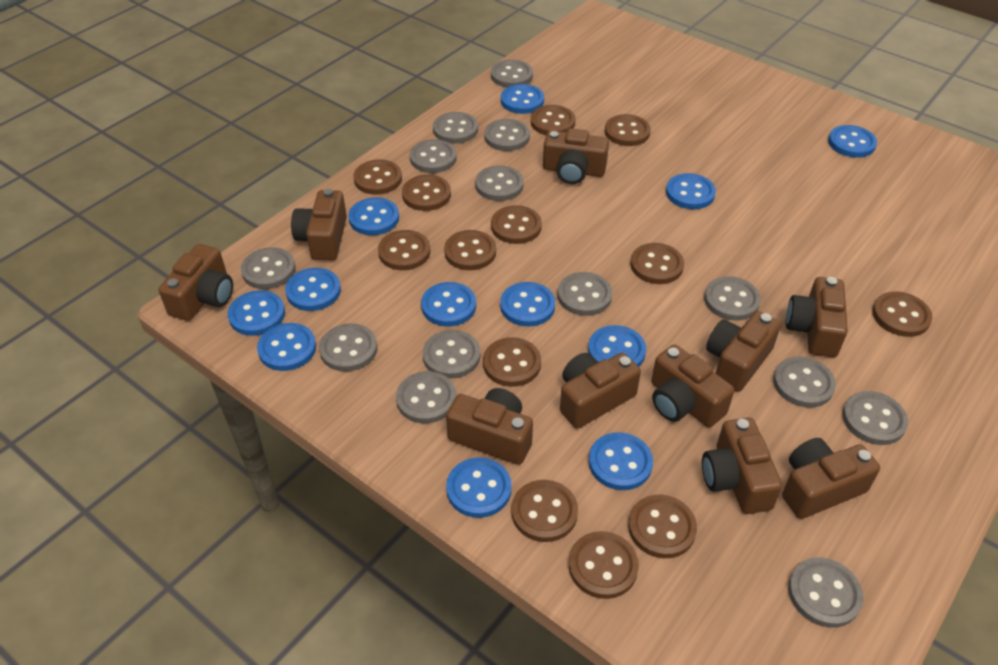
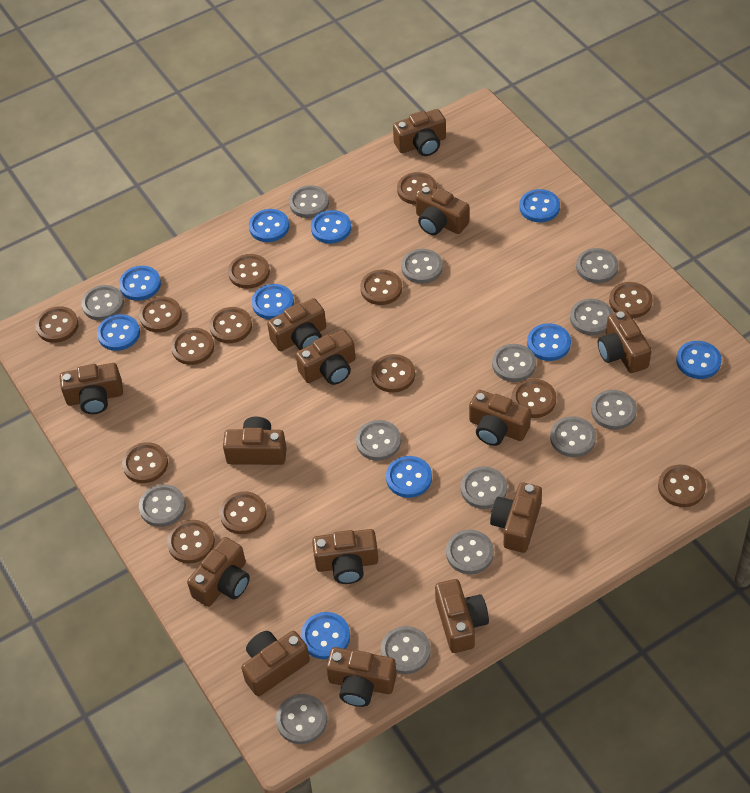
blue button: [228,290,285,336] [257,323,316,371] [285,268,341,311] [348,197,399,235] [421,282,476,326] [446,457,512,518] [500,282,555,326] [501,84,544,114] [588,325,646,366] [589,432,653,490] [666,173,716,209] [828,125,877,158] = 12 -> [97,314,140,351] [119,266,161,301] [249,209,289,242] [252,284,294,320] [301,612,350,659] [311,210,351,244] [386,456,432,498] [519,189,560,222] [527,323,571,361] [676,341,722,379] = 10
brown button: [353,159,402,195] [378,230,430,270] [402,175,451,211] [444,230,496,270] [483,337,541,387] [491,205,542,244] [511,480,578,542] [531,105,576,135] [569,531,639,599] [605,114,651,146] [628,495,697,558] [630,243,684,284] [872,291,933,337] = 13 -> [35,306,79,343] [122,442,168,483] [139,296,182,332] [167,520,215,563] [171,328,214,365] [209,307,252,343] [220,491,267,534] [228,254,270,289] [360,270,402,305] [371,354,415,393] [397,172,437,205] [511,379,556,418] [609,282,653,318] [658,465,706,507] = 14
brown camera: [158,244,233,321] [291,189,347,260] [446,388,533,465] [543,128,609,184] [560,353,641,429] [651,344,734,427] [702,418,782,514] [706,311,781,392] [782,438,880,519] [786,277,848,357] = 10 -> [60,363,123,414] [187,537,250,607] [223,417,287,465] [241,631,310,696] [267,298,326,351] [296,330,356,385] [312,529,378,584] [326,647,397,707] [393,109,446,156] [415,185,469,235] [435,579,489,653] [469,390,531,446] [490,482,542,553] [598,310,652,373] = 14

